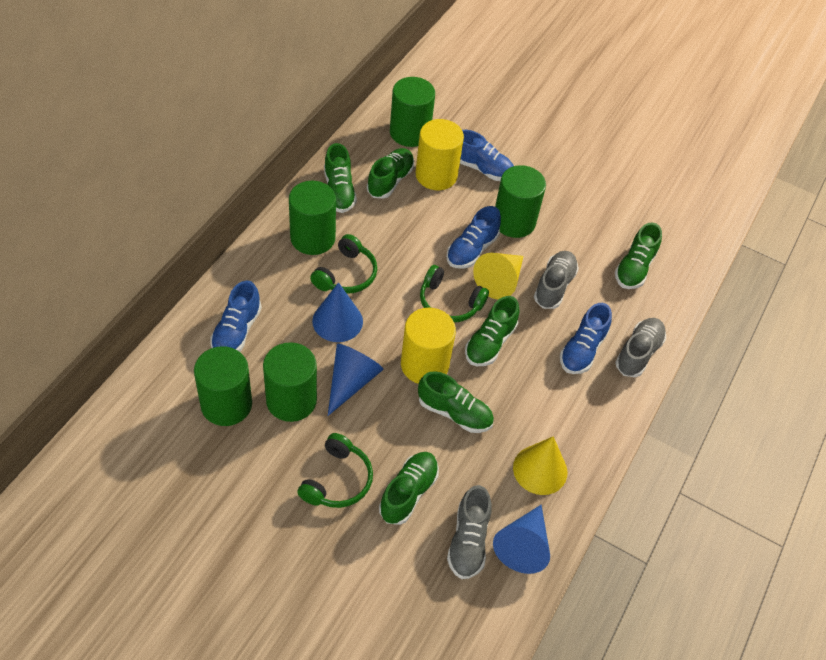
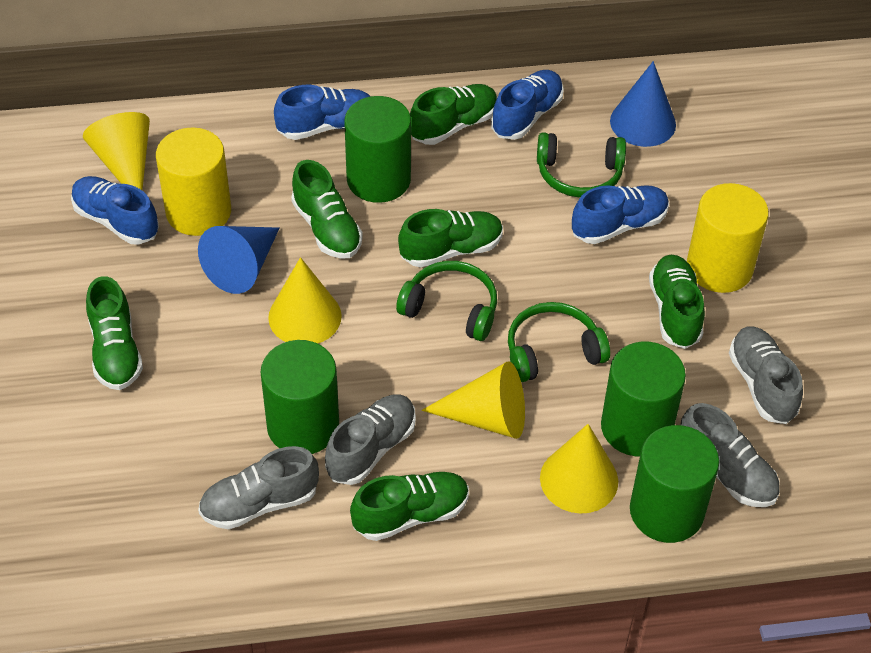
blue cone: [312,282,363,342] [328,344,383,416] [493,505,550,574] = 3 -> [198,226,279,294] [610,61,676,147] = 2
green cylinder: [194,346,252,426] [263,342,317,422] [289,181,336,255] [390,77,435,147] [495,165,546,238] = 5 -> [260,340,339,454] [344,96,411,203] [601,342,686,456] [630,425,719,543] = 4
grey shoe: [447,485,492,579] [534,251,579,309] [615,318,666,377] = 3 -> [198,446,319,529] [325,394,416,485] [680,403,780,507] [729,327,803,424] = 4
yellow cone: [473,253,523,300] [513,436,567,495] = 2 -> [83,112,150,190] [268,257,342,344] [422,361,525,439] [540,424,618,513] = 4

